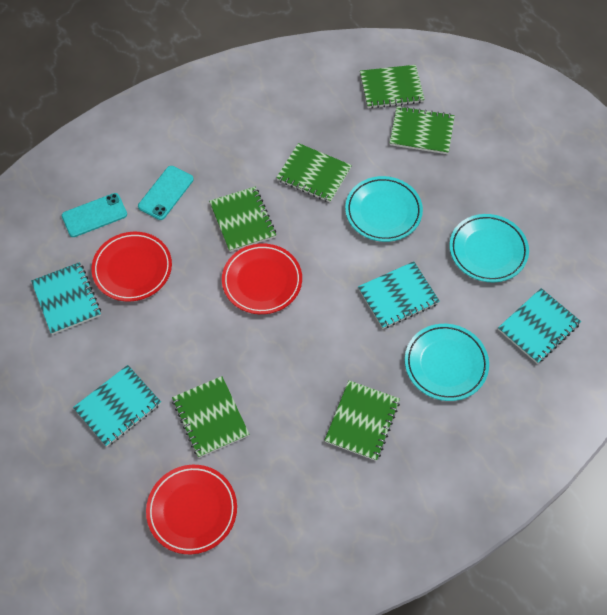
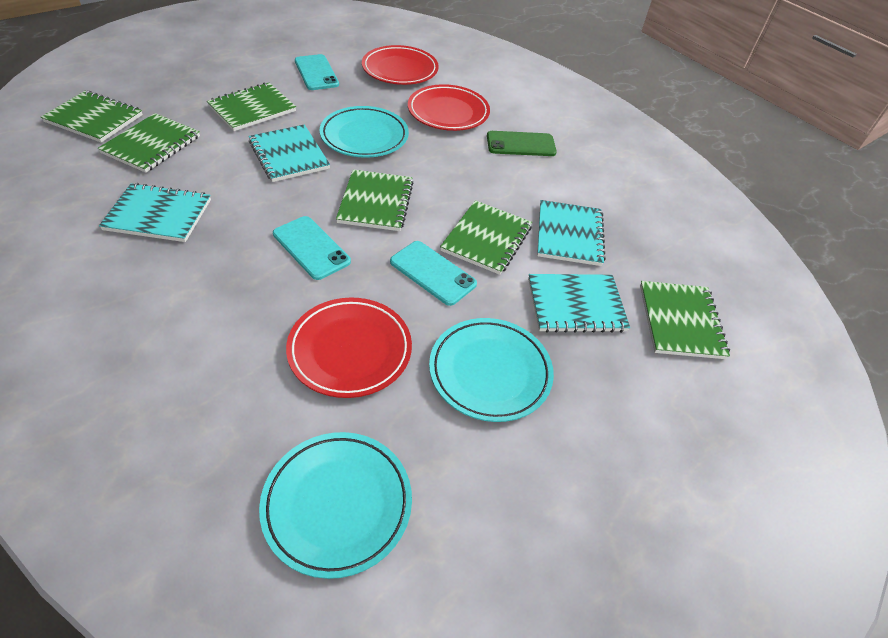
green phone: none = 0 -> [487,131,557,156] = 1
turquoise phone: [62,193,127,237] [138,166,194,220] = 2 -> [273,216,351,280] [295,54,339,90] [390,241,477,306] = 3

